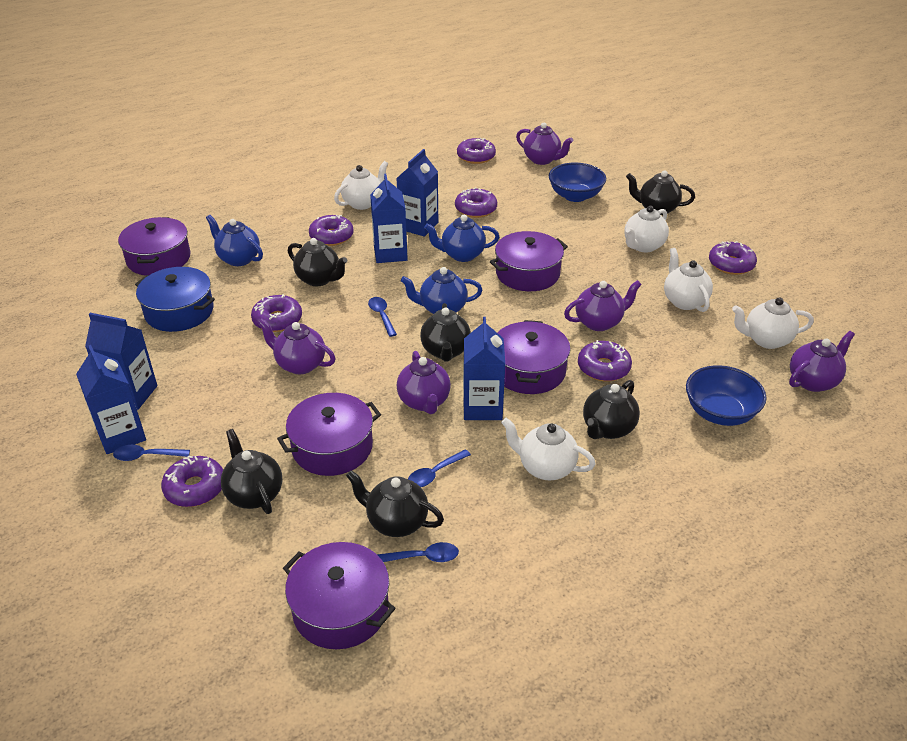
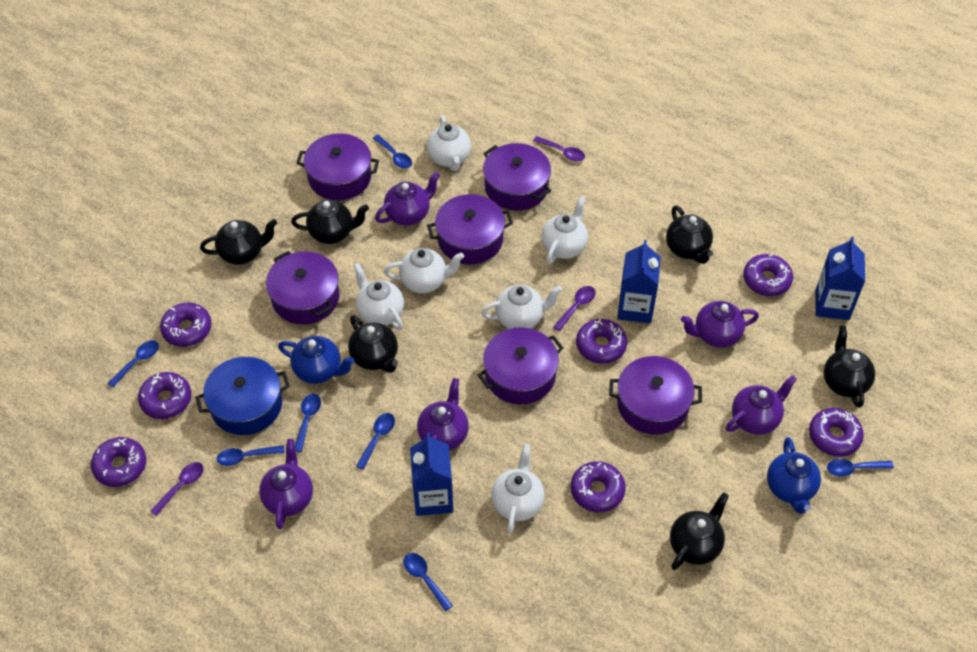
blue bowl: [549,163,606,202] [686,365,767,426] = 2 -> none = 0
blue carton: [76,345,146,454] [85,313,157,410] [370,174,408,263] [396,149,438,237] [463,317,505,420] = 5 -> [410,433,453,516] [617,240,661,323] [815,237,865,320] = 3
blue spoon: [113,445,190,461] [368,297,397,337] [377,542,459,562] [408,449,471,487] = 4 -> [107,340,159,388] [217,445,285,466] [295,393,321,452] [356,413,395,470] [373,135,412,169] [404,553,453,611] [827,459,894,476] = 7
blue teapot: [206,215,263,266] [401,267,482,314] [424,215,499,262] = 3 -> [278,336,354,384] [767,437,821,514] = 2
purple pot: [118,217,191,275] [277,393,381,476] [283,542,395,649] [490,231,568,291] [497,320,570,394] = 5 -> [266,251,339,324] [296,133,379,200] [427,194,513,264] [478,327,564,405] [483,143,551,211] [609,356,702,434] = 6
purple spoon: none = 0 -> [150,462,204,516] [533,136,585,161] [553,286,595,331] = 3
white teapot: [334,161,388,210] [501,418,595,481] [624,206,669,252] [664,248,713,312] [732,297,814,349] = 5 -> [353,263,404,330] [384,248,464,293] [427,116,471,171] [481,285,562,329] [491,444,545,533] [541,196,588,264] = 6

